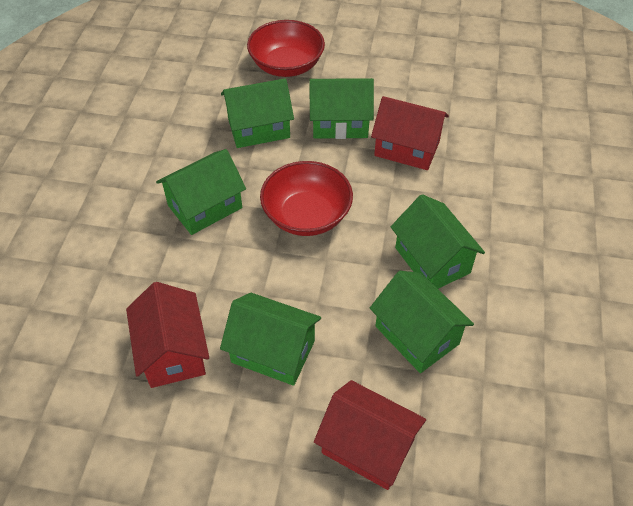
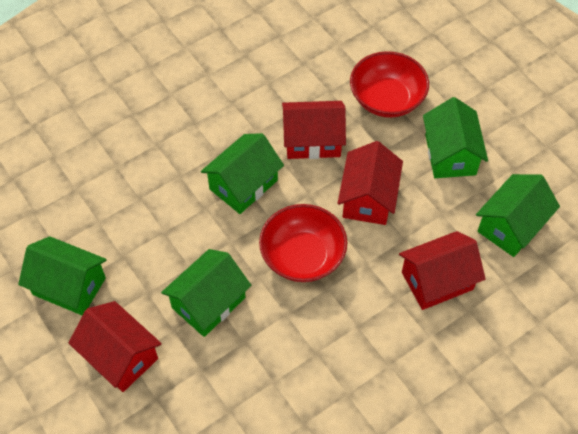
green house: [156,149,246,235] [220,293,321,386] [221,78,294,148] [309,78,374,139] [370,271,474,373] [391,194,485,289] = 6 -> [18,236,107,316] [161,249,251,337] [201,133,284,214] [423,97,488,178] [476,174,560,257] = 5
red house: [126,282,209,388] [314,380,426,490] [371,96,449,170] = 3 -> [69,301,162,392] [282,101,346,159] [337,141,403,225] [399,231,486,310] = 4

